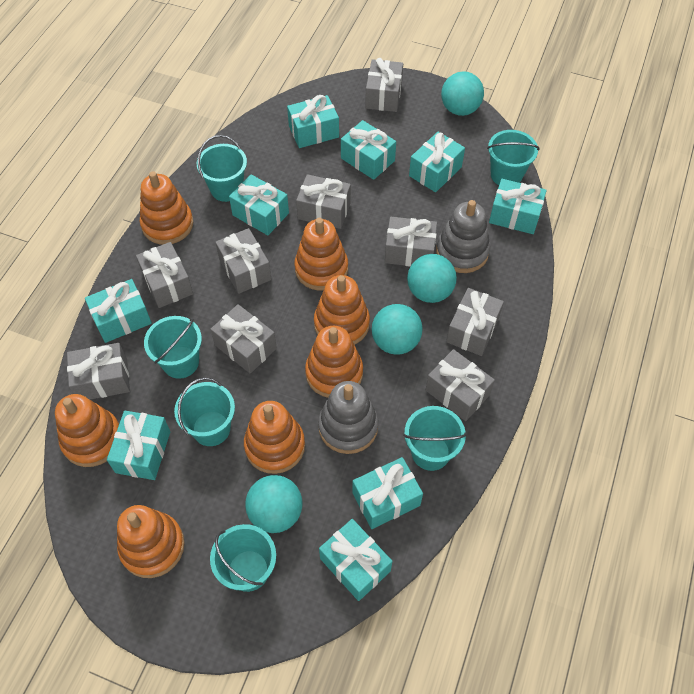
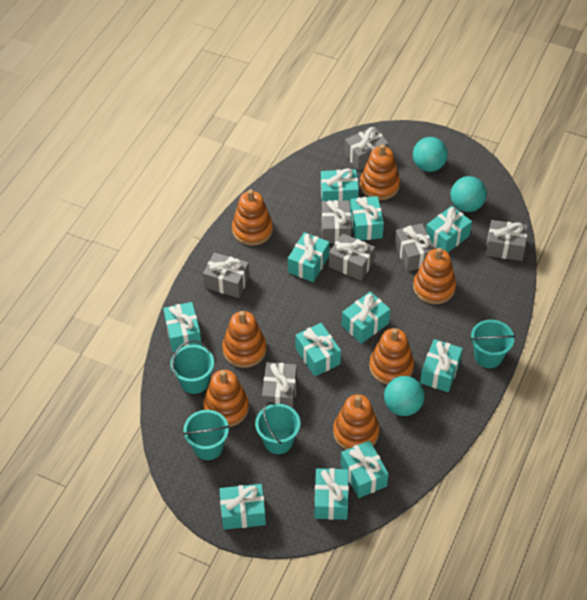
grey gift: [67,343,130,400] [136,242,193,308] [210,304,277,374] [215,228,271,294] [296,174,351,229] [365,58,403,112] [385,217,437,267] [426,349,495,421] [446,288,504,356] = 9 -> [203,253,249,298] [262,362,297,409] [322,200,351,243] [329,233,375,281] [345,127,389,171] [395,223,435,272] [486,220,528,261] = 7
grey stacking toy: [318,381,378,454] [436,200,490,273] = 2 -> none = 0
turquoise ball: [245,475,303,533] [372,304,423,355] [407,254,457,303] [441,71,484,116] = 4 -> [384,376,424,416] [413,137,448,172] [451,176,487,212] = 3
turquoise bucket: [144,316,202,379] [174,377,235,446] [197,135,247,202] [210,524,276,592] [403,406,467,471] [487,130,539,185] = 6 -> [170,340,214,394] [183,410,230,460] [255,402,301,454] [470,320,515,368] = 4
turquoise gift: [85,279,152,343] [107,410,170,480] [229,174,289,235] [287,95,339,148] [319,519,392,601] [341,120,396,180] [352,457,423,529] [409,132,465,192] [489,179,547,234] = 9 -> [163,302,202,352] [219,484,266,530] [288,232,329,282] [295,323,341,376] [315,468,349,520] [321,168,359,201] [341,440,389,498] [342,292,390,344] [350,196,384,240] [420,339,463,392] [426,206,472,252] = 11

